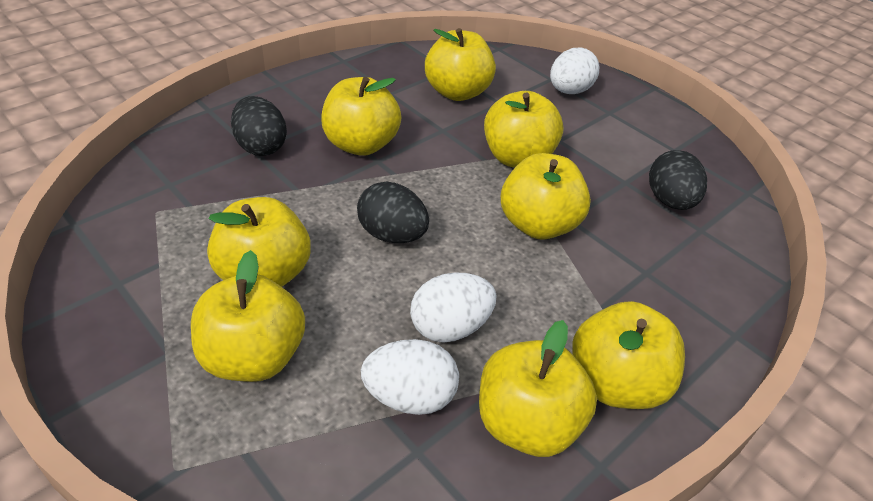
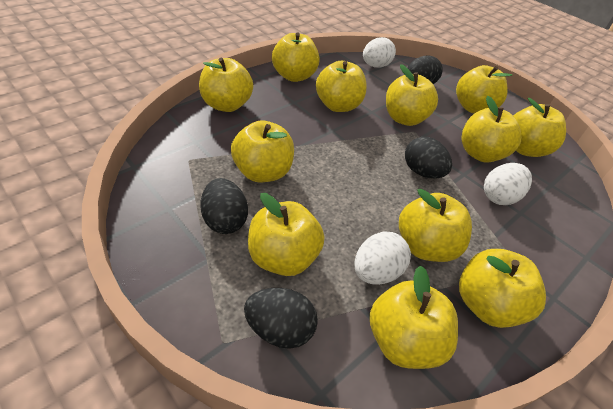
black egg: [231,96,287,156] [357,182,429,243] [649,150,707,210] = 3 -> [200,178,248,234] [244,288,318,349] [405,137,452,178] [408,56,443,84] = 4
yellow apple: [191,250,305,382] [207,197,311,287] [321,77,402,156] [425,28,496,101] [479,320,597,457] [484,91,564,168] [501,153,591,240] [572,301,685,409] = 8 -> [199,57,253,112] [231,120,294,182] [248,193,325,276] [272,32,320,82] [316,61,367,112] [370,266,458,369] [386,64,438,126] [399,189,472,262] [456,65,512,113] [459,249,546,328] [461,96,521,162] [513,98,566,157] = 12

